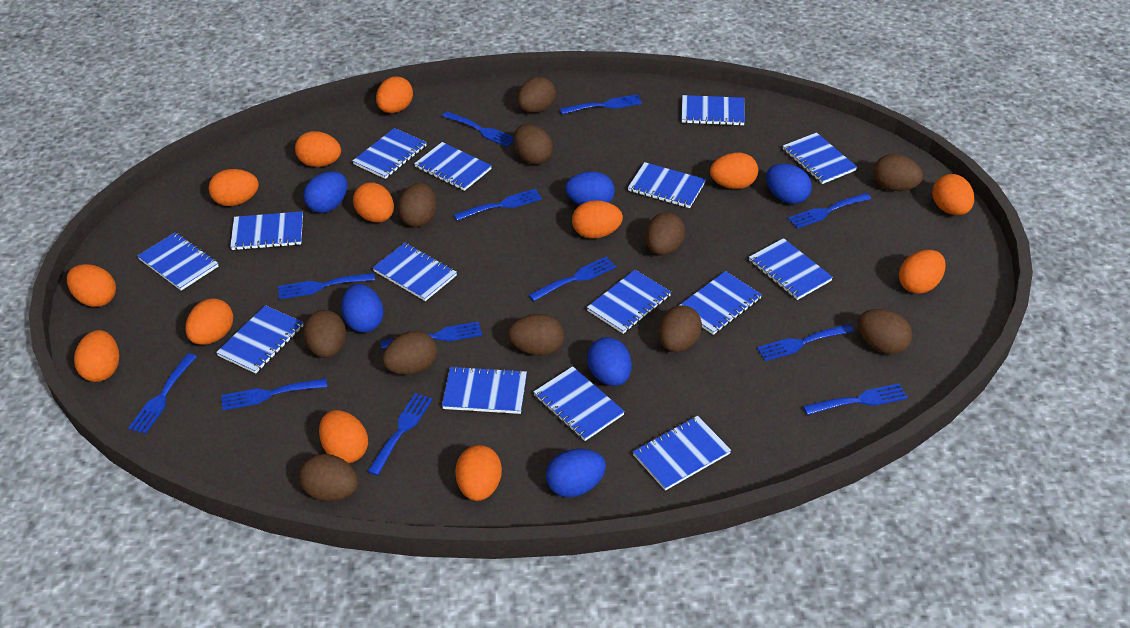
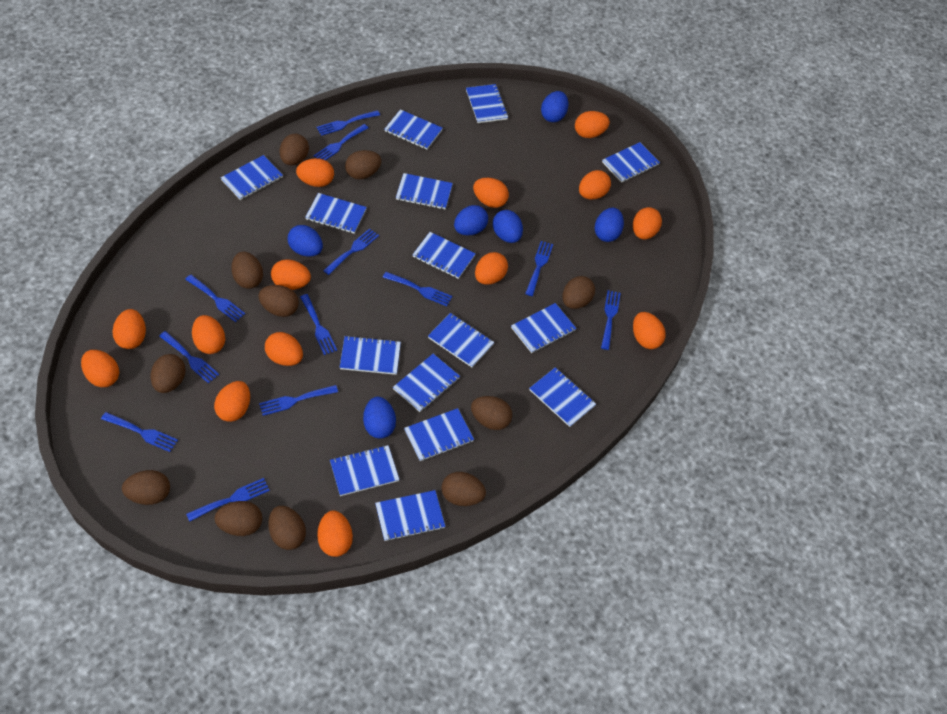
orange egg: [67,264,116,307] [74,330,119,382] [185,298,233,345] [209,169,259,206] [295,131,341,167] [319,410,368,463] [353,183,394,222] [376,76,413,113] [455,445,502,501] [572,200,623,239] [710,152,758,189] [899,250,946,294] [932,174,974,215] = 13 -> [81,350,119,387] [112,309,146,349] [192,315,225,354] [214,381,250,422] [265,332,303,366] [271,259,311,290] [296,158,334,187] [317,510,353,557] [473,178,509,208] [475,252,508,285] [575,111,610,138] [579,170,611,199] [633,207,662,239] [633,312,666,349] = 14

